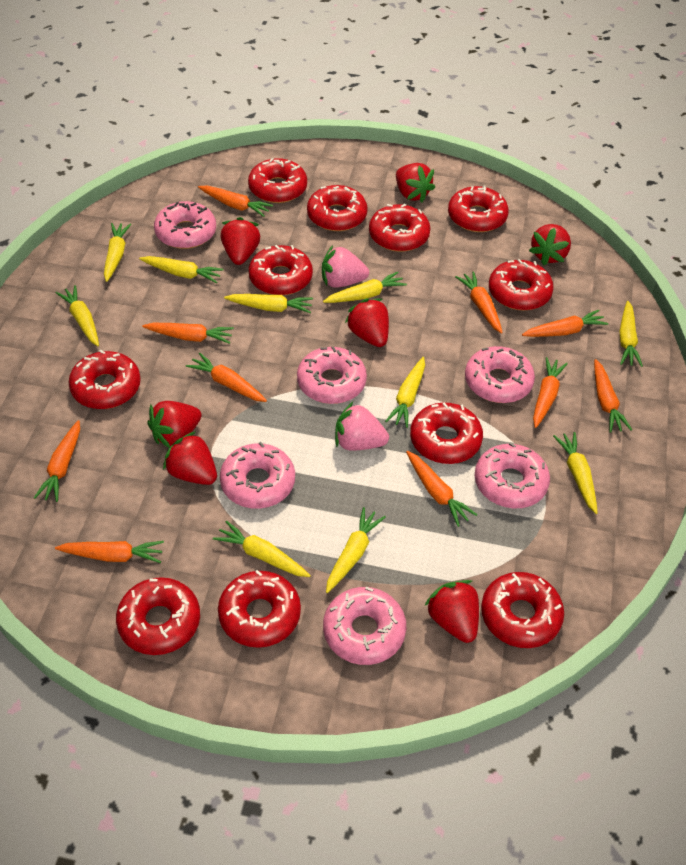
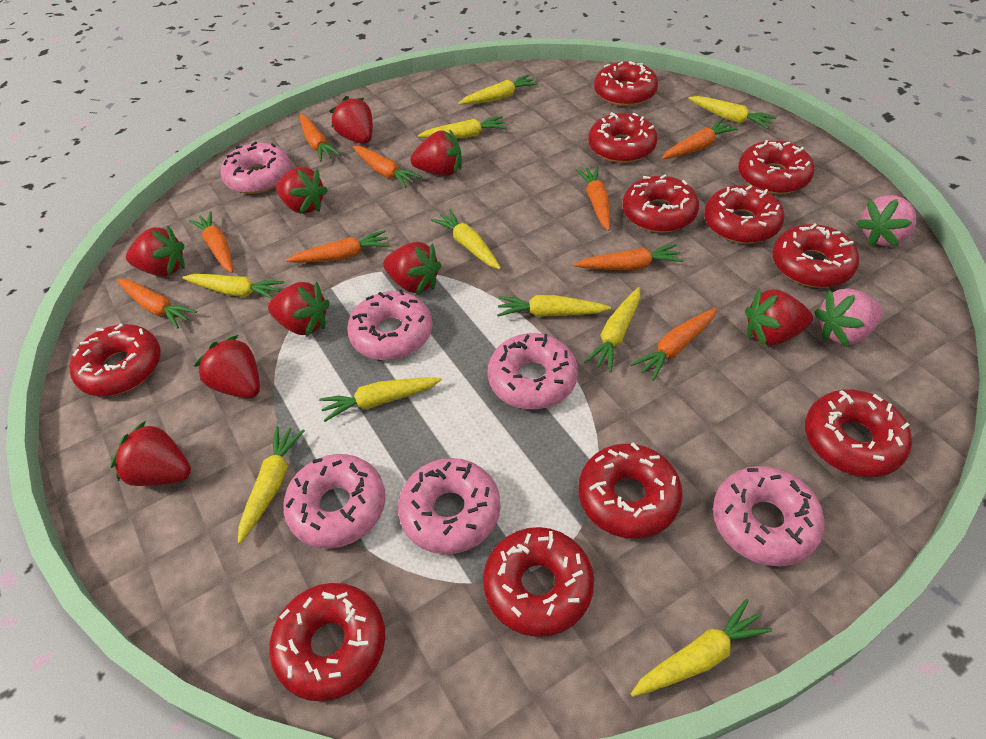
orange carrot: [34,420,80,502] [55,541,164,563] [142,323,234,344] [186,352,267,402] [198,186,273,217] [406,451,477,527] [455,271,503,333] [522,310,608,337] [533,357,568,428] [594,359,632,433] = 10 -> [117,279,197,329] [189,211,233,273] [286,230,390,263] [300,114,340,162] [352,146,422,188] [574,244,684,270] [576,166,610,231] [631,308,717,381] [661,119,738,159] = 9
red strawberry: [147,401,201,448] [163,431,217,485] [221,217,260,265] [345,299,389,347] [396,163,435,202] [424,580,479,643] [529,224,571,266] = 7 -> [111,421,191,486] [126,226,184,276] [194,335,260,398] [268,282,330,337] [276,167,328,214] [330,96,373,144] [383,242,442,295] [411,129,462,176] [745,289,813,347] = 9

